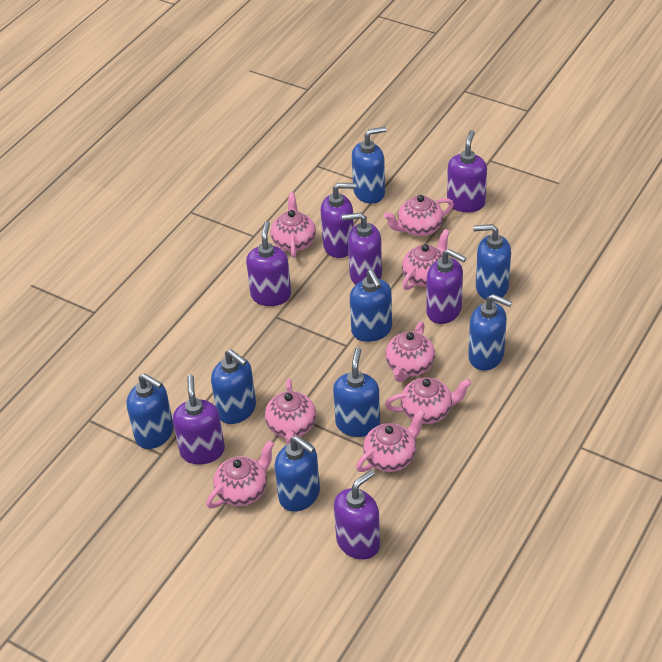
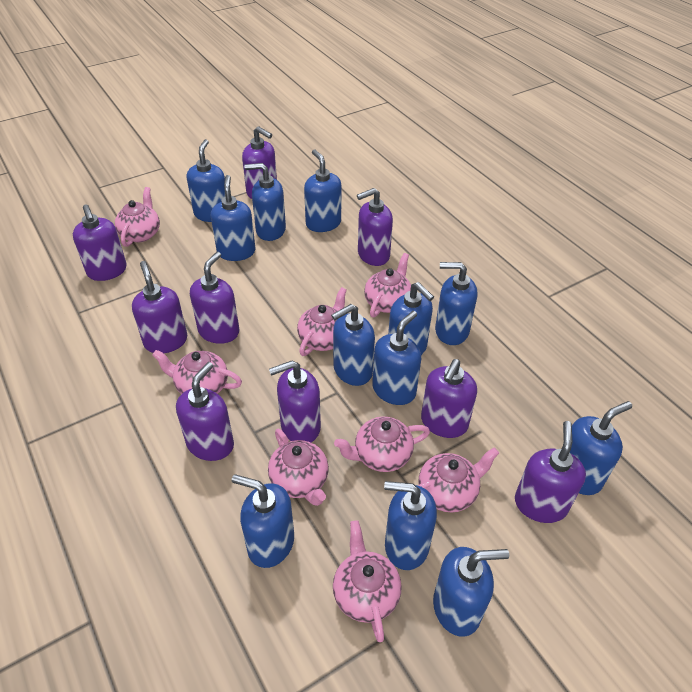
blue soap dispenser: [127,373,174,449] [211,349,256,424] [275,436,320,512] [333,348,380,437] [350,270,392,342] [352,127,386,204] [468,294,512,370] [473,224,511,301] = 8 -> [187,139,226,222] [211,175,256,261] [232,474,294,568] [244,163,286,241] [304,149,341,232] [331,304,375,386] [372,311,421,405] [384,481,437,570] [388,282,434,355] [433,547,509,637] [435,262,477,345] [562,401,632,495] = 12
purple soap dispenser: [173,375,225,465] [246,221,291,306] [321,183,357,258] [334,469,380,560] [342,212,382,285] [426,249,466,324] [447,130,487,212] = 7 -> [73,204,127,281] [132,261,187,353] [176,362,234,461] [190,252,239,344] [242,126,277,199] [269,361,321,442] [357,188,393,266] [421,359,477,438] [515,421,586,523] = 9

